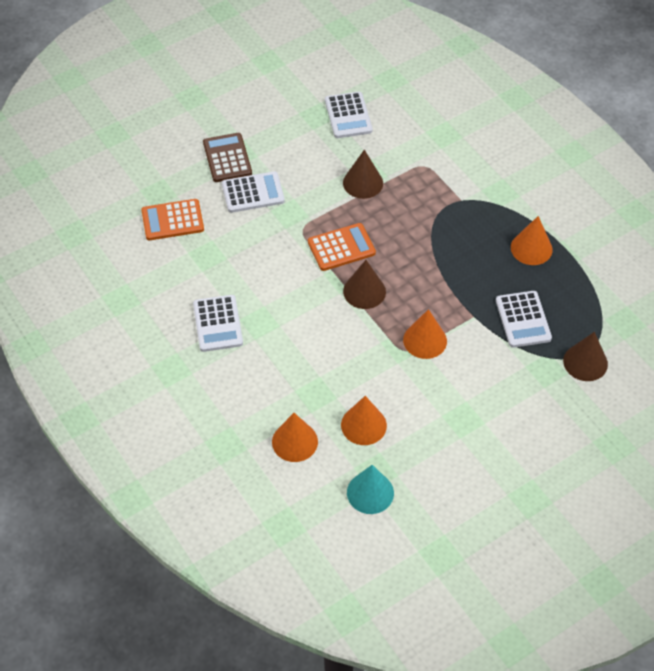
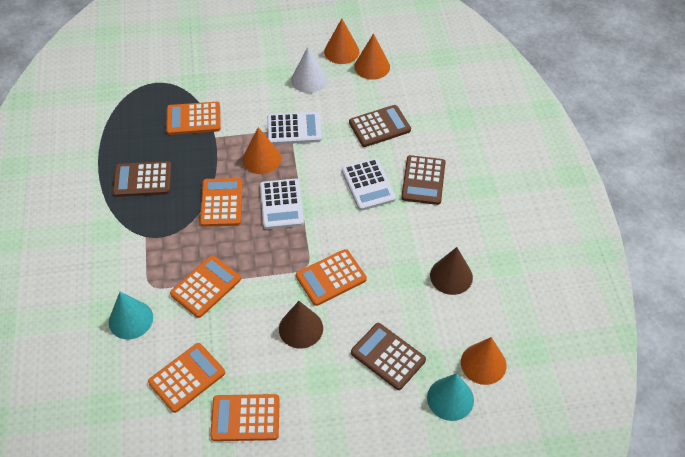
brown calculator: [203,133,252,182] = 1 -> [113,161,172,197] [349,105,411,147] [351,323,426,390] [401,155,446,205] = 4
brown cone: [343,150,383,199] [343,260,386,309] [563,332,608,381] = 3 -> [279,301,323,349] [430,247,473,295] = 2
orange calculator: [141,199,204,240] [308,223,376,271] = 2 -> [148,343,225,413] [166,102,221,135] [170,255,241,318] [200,178,243,227] [210,394,280,441] [296,249,367,306] = 6
turquoise cone: [347,465,394,514] = 1 -> [109,292,153,339] [427,373,474,421] = 2
white calculator: [193,295,243,352] [222,171,285,213] [325,92,372,138] [496,291,552,348] = 4 -> [260,179,304,229] [267,112,322,145] [342,158,396,211] = 3
white cone: none = 0 -> [291,47,327,93] = 1

